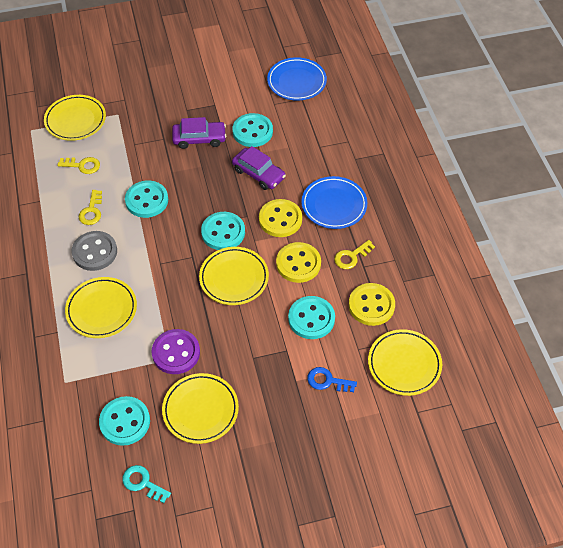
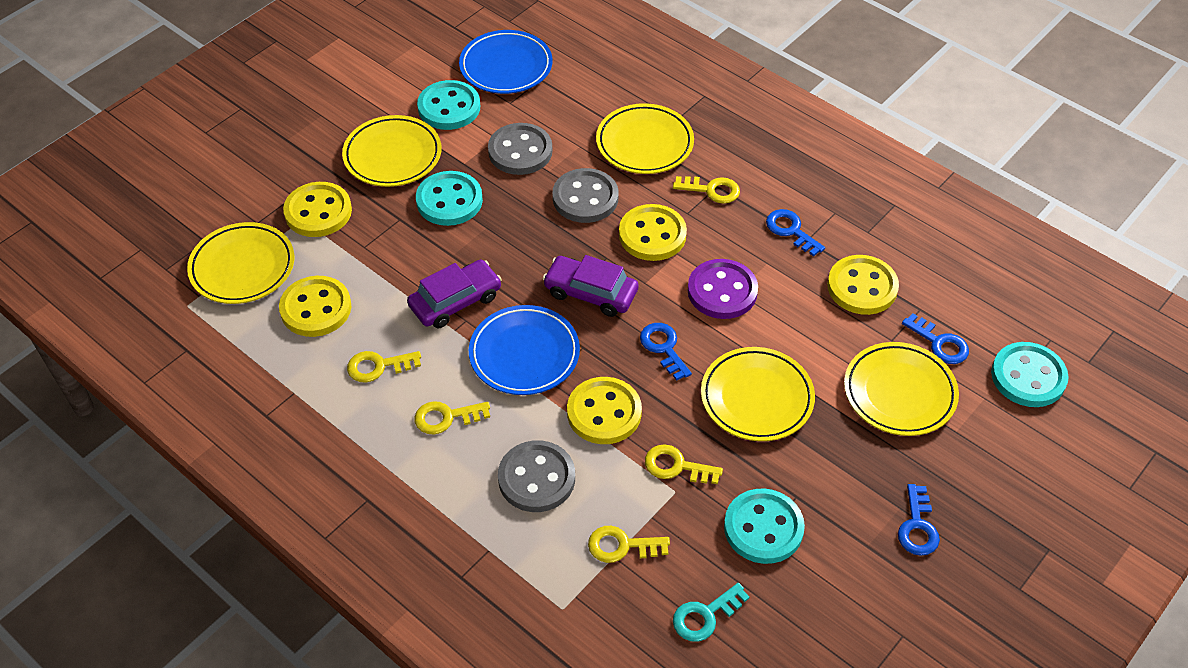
blue key: [307,367,357,392] = 1 -> [640,323,692,381] [766,209,825,256] [898,484,940,556] [902,313,969,364] = 4
grey button: [72,231,117,271] = 1 -> [488,123,553,175] [498,440,575,512] [552,168,619,223] = 3
turquoise button: [99,396,150,446] [125,181,168,218] [201,212,245,250] [232,113,273,147] [288,296,335,339] = 5 -> [416,171,483,226] [417,80,480,130] [724,489,805,564] [991,342,1069,407] = 4
yellow button: [259,199,302,237] [276,242,321,283] [349,283,395,326] = 3 -> [279,276,351,337] [283,182,352,237] [567,377,642,444] [619,204,687,261] [827,255,899,315] = 5
yellow key: [57,157,100,174] [79,190,102,225] [334,240,375,269] = 3 -> [347,351,421,382] [414,401,490,435] [588,526,670,563] [645,444,723,484] [673,176,740,204] = 5

